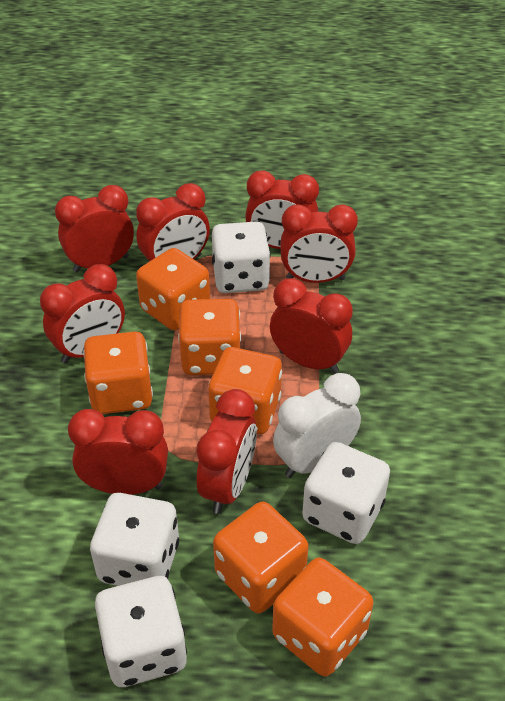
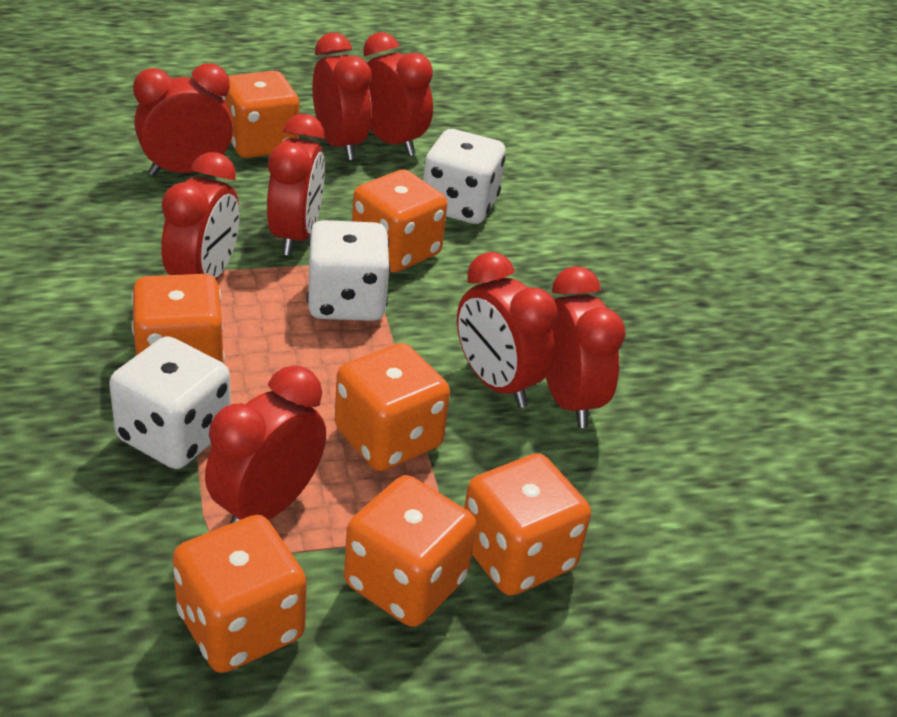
orange dice: [83,331,153,414] [136,248,210,330] [178,299,241,375] [208,347,282,434] [213,502,308,613] [272,558,373,677] = 6 -> [132,274,225,363] [173,515,307,673] [222,71,299,158] [335,343,450,471] [344,475,477,627] [352,170,447,272] [464,453,591,596] = 7
white clock: [273,373,361,478] = 1 -> none = 0
white dice: [90,493,179,586] [95,576,187,687] [212,221,271,293] [302,442,390,544] = 4 -> [109,336,231,469] [307,220,390,321] [423,129,505,224] = 3

